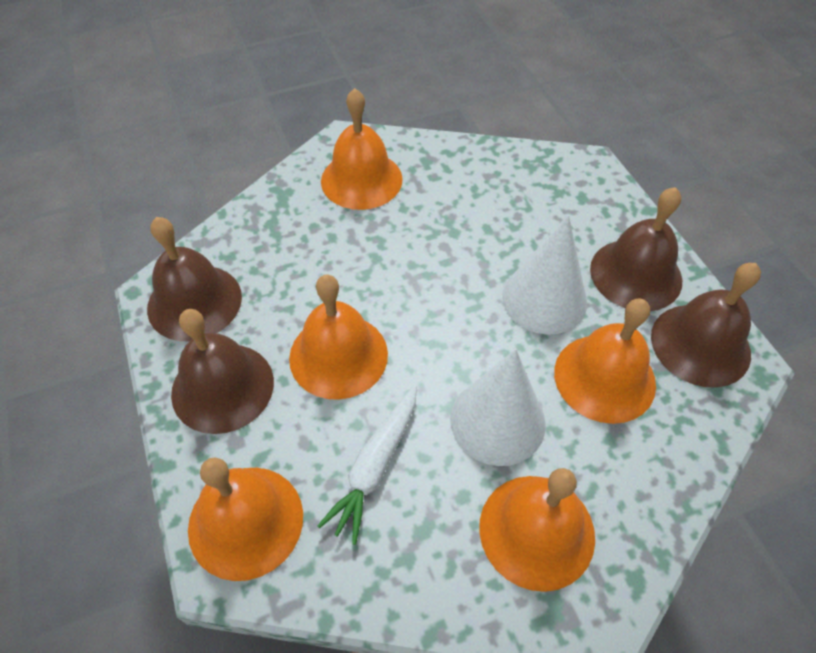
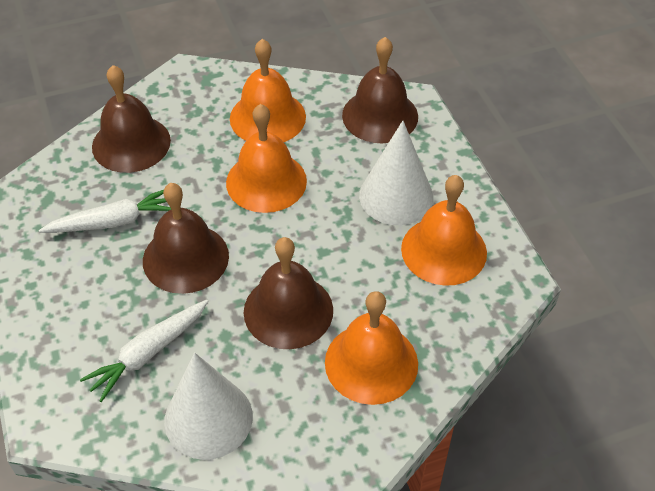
orange bell: [188,457,303,581] [289,275,388,400] [321,88,403,210] [479,468,595,592] [554,299,656,424] = 5 -> [226,104,307,213] [230,39,306,142] [325,291,418,405] [401,175,487,286] = 4
white carrot: [317,385,417,545] = 1 -> [39,190,171,233] [80,299,208,402] = 2

